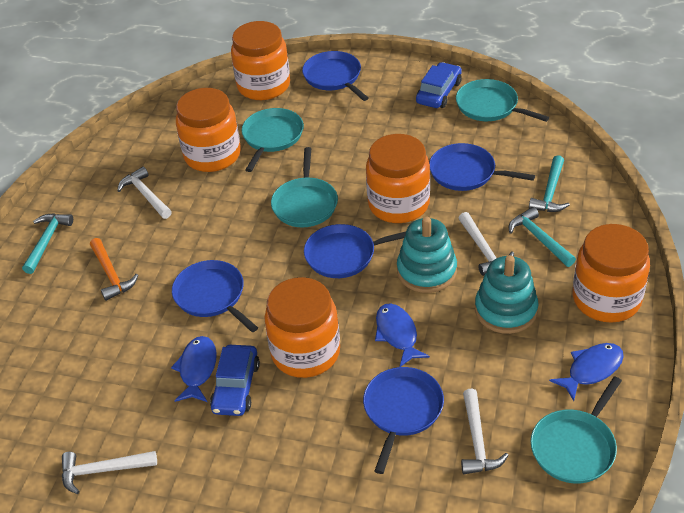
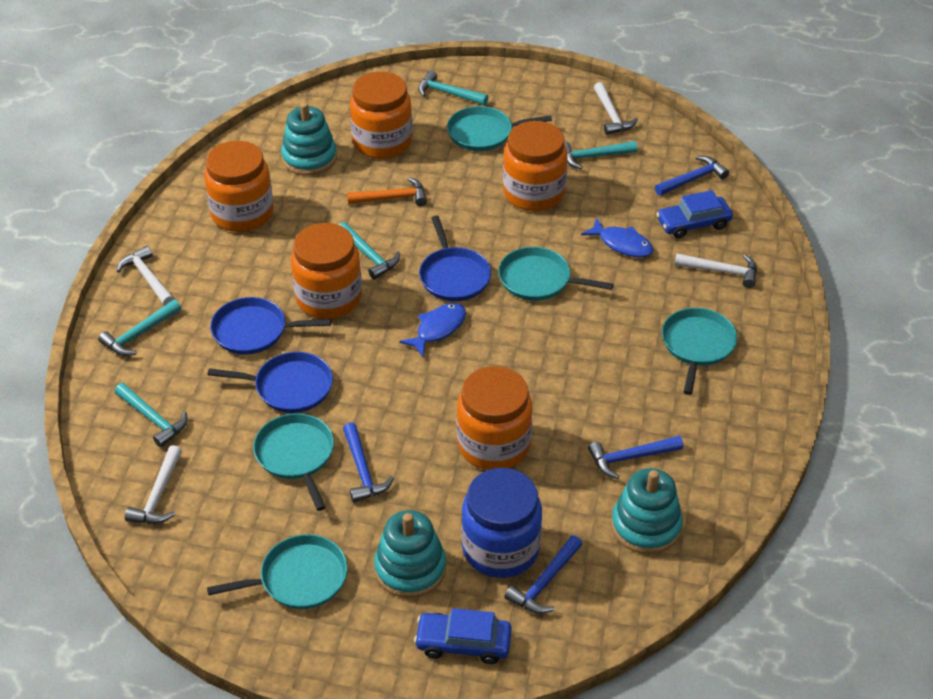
blue fish: [171,336,217,402] [375,303,430,367] [549,343,624,401] = 3 -> [399,303,466,357] [581,218,654,258] = 2
blue hammer: none = 0 -> [343,422,394,502] [504,535,583,614] [588,436,683,479] [655,156,729,196] = 4
blue jar: none = 0 -> [461,468,542,578] = 1
blue pan: [172,260,258,332] [302,51,369,101] [304,224,406,278] [363,367,444,474] [429,143,535,191] = 5 -> [208,352,333,413] [210,297,331,355] [419,216,491,301] = 3
turquoise hammer: [22,213,73,274] [509,207,576,267] [529,155,570,212] = 3 -> [98,300,181,356] [115,383,188,447] [339,222,400,279] [418,70,488,105] [564,141,637,169] = 5
turquoise pan: [242,108,304,172] [271,147,338,227] [456,79,549,122] [531,376,622,483] = 4 -> [207,534,348,609] [253,413,334,511] [447,106,552,151] [498,247,614,301] [662,308,737,395] = 5
turquoise stacking toy: [397,217,457,293] [475,255,538,334] = 2 -> [281,102,337,176] [374,510,446,598] [611,468,683,554] = 3

